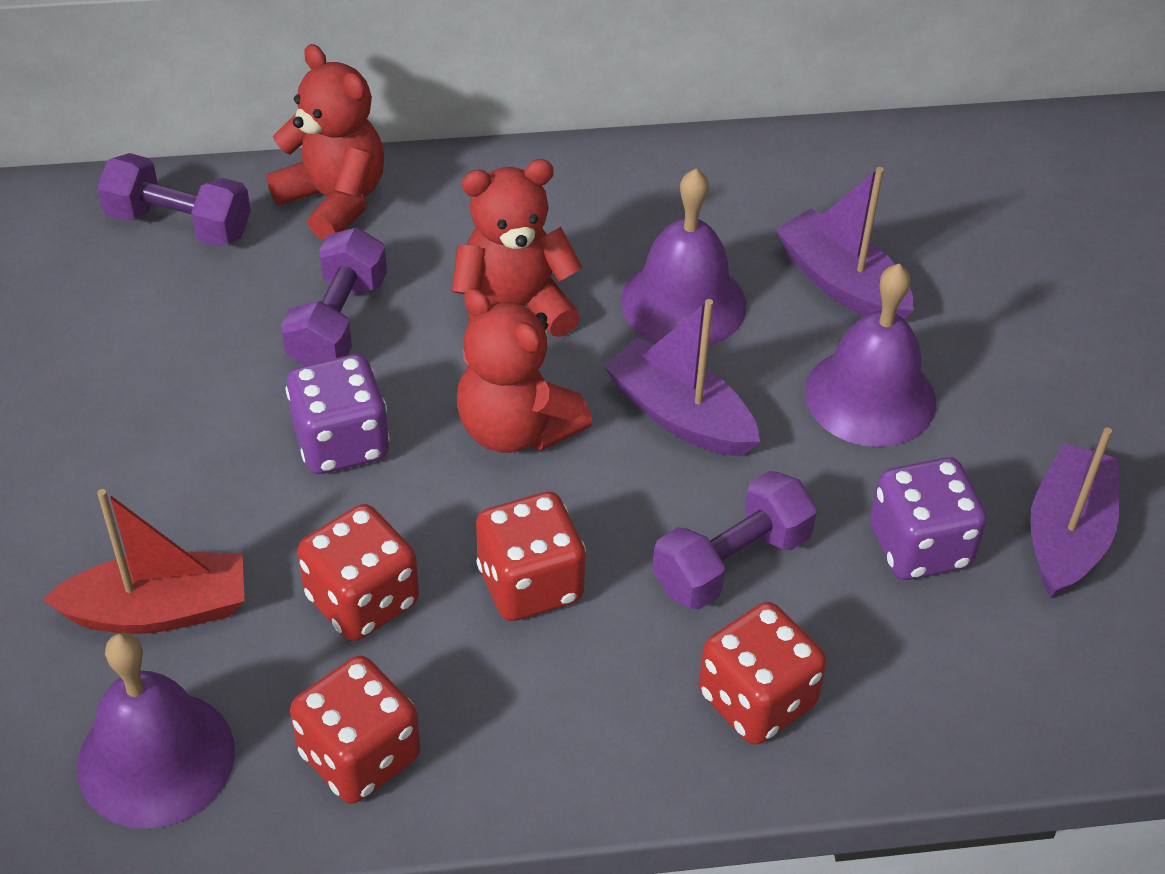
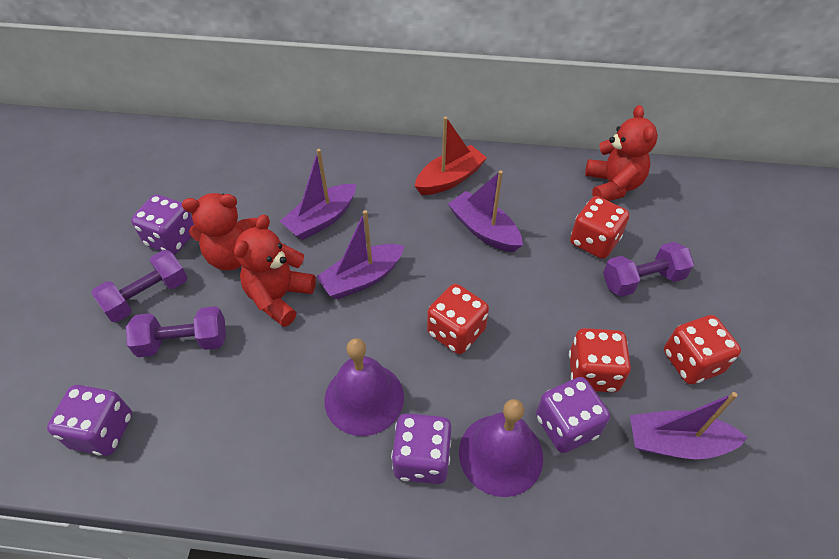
purple bell: [77,632,235,829] [621,168,746,347] [805,264,936,447] = 3 -> [324,338,404,436] [459,399,543,497] = 2
purple boat: [603,299,760,456] [776,167,914,319] [1030,427,1120,598] = 3 -> [280,149,356,240] [316,210,405,299] [448,170,523,252] [630,392,748,459] = 4
purple dice: [286,354,390,474] [870,457,987,580] = 2 -> [47,385,132,456] [131,194,194,255] [391,413,452,484] [536,377,610,453] = 4

